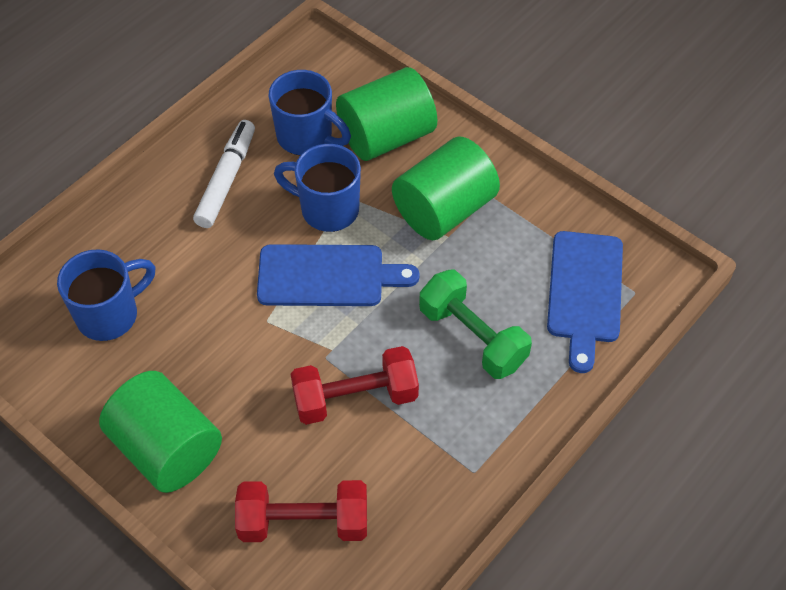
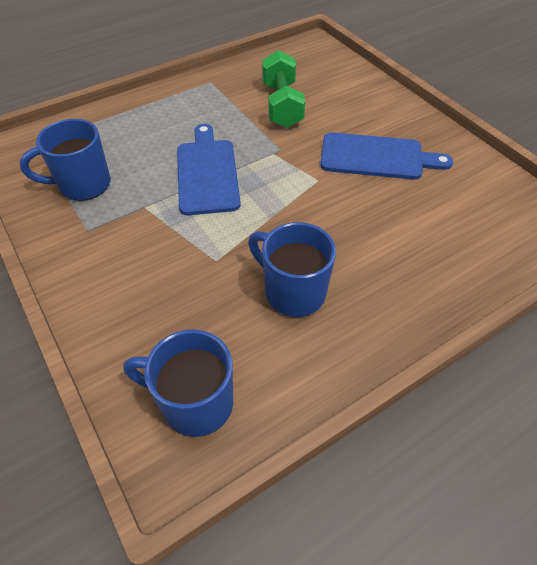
green cylinder: [99,371,222,493] [336,67,437,161] [392,137,500,240] = 3 -> none = 0
red dumbbell: [235,480,367,542] [291,346,419,425] = 2 -> none = 0
white marker: [193,120,255,228] = 1 -> none = 0

